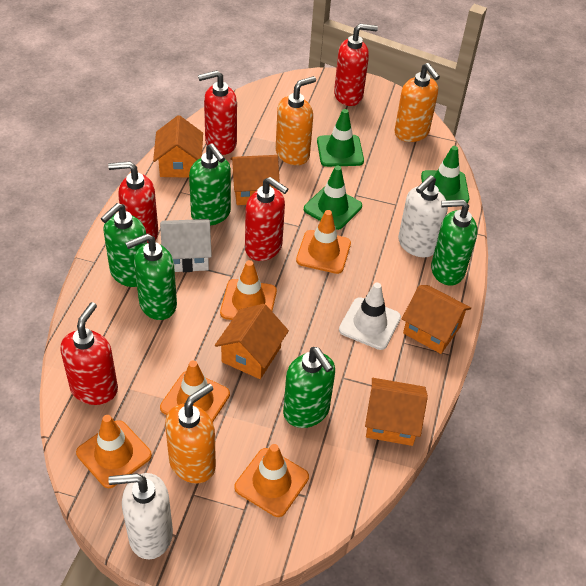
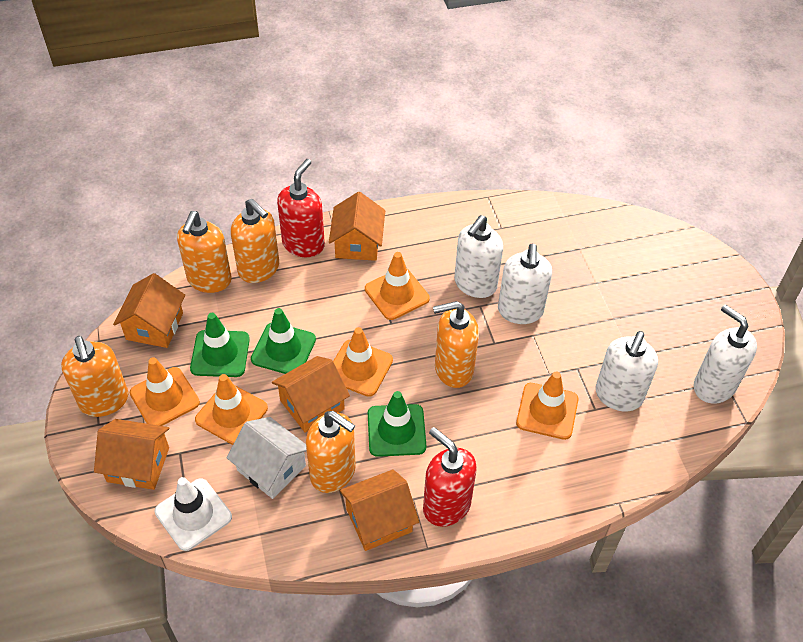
green soap dispenser: [101,203,147,287] [125,234,177,320] [189,143,231,226] [283,347,335,428] [431,199,478,286] = 5 -> none = 0
orange soap dispenser: [165,384,216,484] [276,76,316,165] [395,63,440,142] = 3 -> [61,336,128,417] [177,211,232,293] [231,199,279,283] [306,411,356,493] [433,301,479,388] = 5
red soap dispenser: [60,302,118,405] [108,161,158,243] [198,70,237,155] [245,177,288,261] [334,24,378,106] = 5 -> [277,159,325,257] [423,427,477,527] = 2
white soap dispenser: [108,473,173,560] [398,175,448,258] = 2 -> [454,215,503,298] [498,243,552,324] [595,331,658,411] [694,304,757,404] = 4

